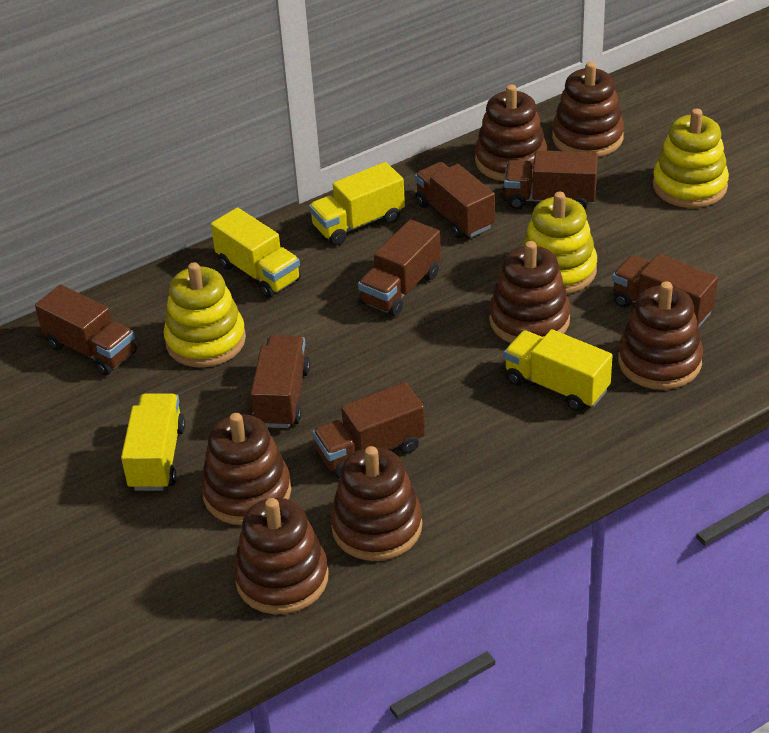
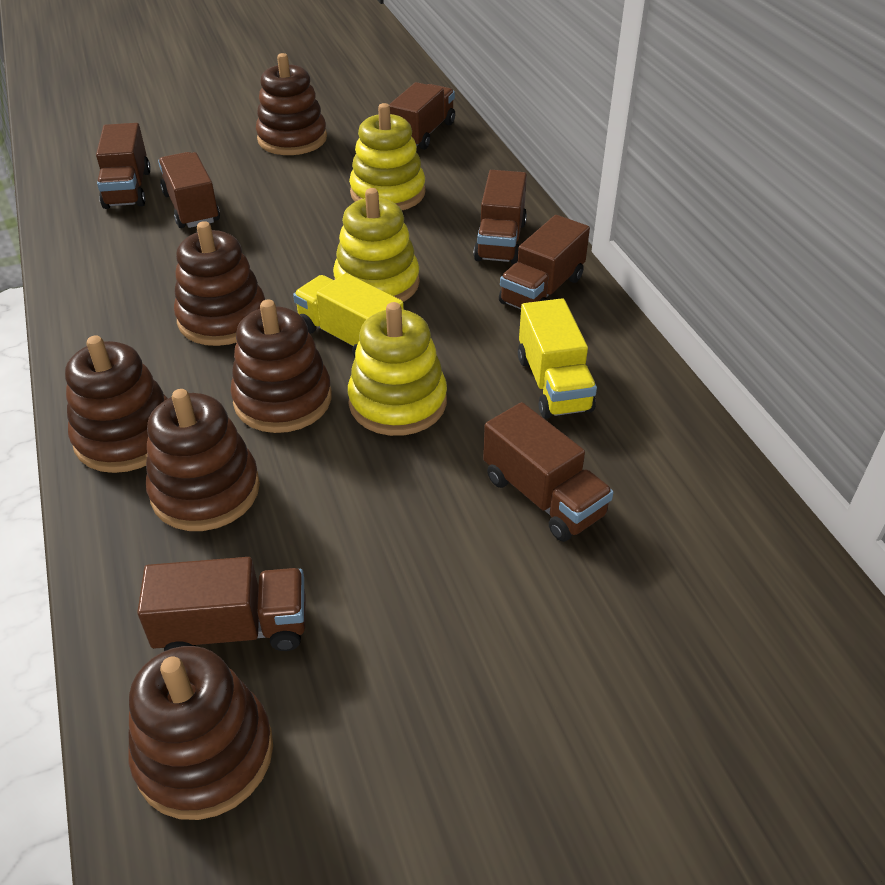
brown stacking toy: [201,413,291,525] [234,498,328,614] [331,446,422,561] [475,84,547,181] [489,241,571,343] [552,62,624,157] [618,281,703,390] = 7 -> [65,335,168,473] [128,646,273,820] [146,389,260,531] [174,221,265,346] [230,299,332,433] [256,53,327,155] = 6
yellow truck: [121,393,186,491] [211,207,301,298] [309,162,405,245] [504,329,612,412] = 4 -> [293,273,404,357] [518,298,597,419] = 2

